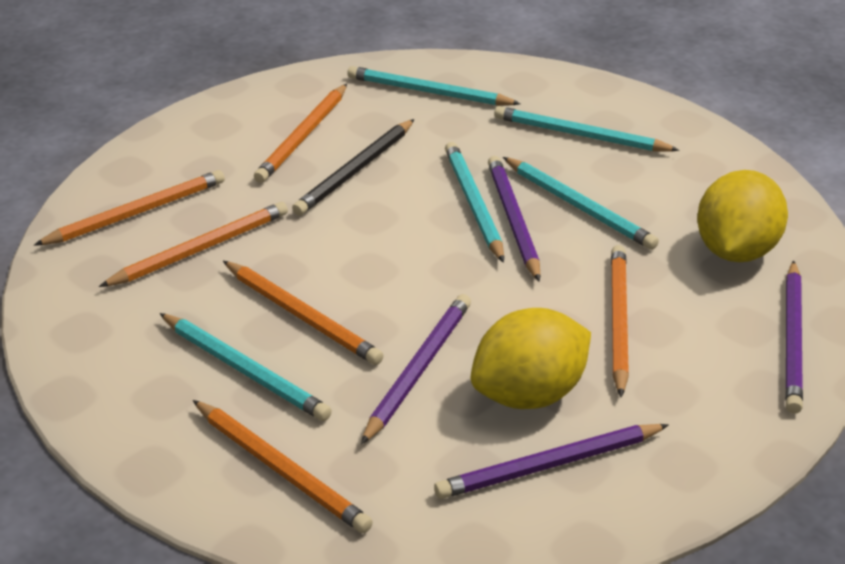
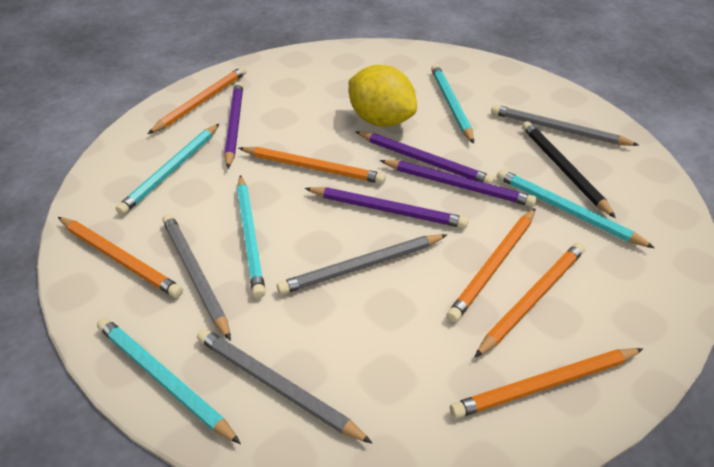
grey pencil: none = 0 -> [162,214,231,341] [197,329,372,443] [277,234,447,294] [491,105,639,146] = 4
yellow lemon: [471,308,591,409] [697,170,788,262] = 2 -> [349,65,417,127] = 1

